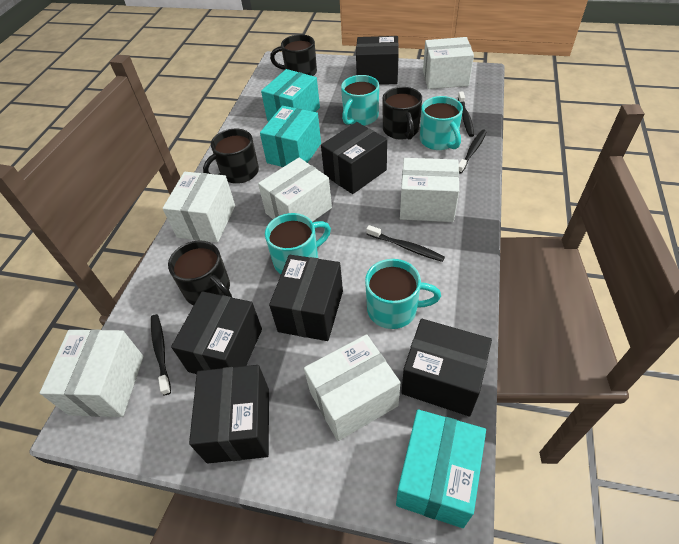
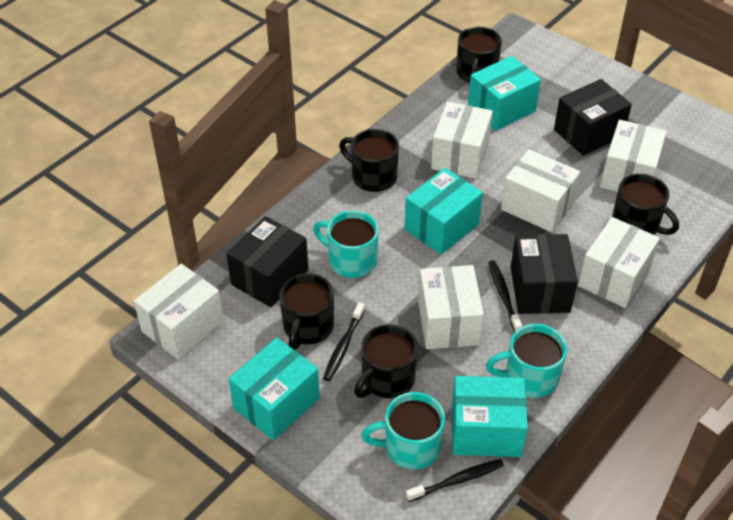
black box: [171,291,262,374] [189,365,269,463] [269,255,343,341] [321,122,387,194] [356,36,399,85] [401,319,492,417] = 6 -> [226,216,308,307] [511,234,578,314] [554,79,632,156] = 3
black mug: [168,240,232,305] [203,129,259,184] [270,34,317,76] [382,87,422,140] = 4 -> [279,273,334,350] [339,129,399,192] [354,324,418,398] [456,27,502,83] [612,174,679,235] = 5
black toothbrush: [151,314,171,396] [366,225,445,262] [458,92,474,137] [459,129,487,174] = 4 -> [323,302,365,381] [406,459,504,502] [488,260,522,332] = 3
turquoise box: [260,106,321,167] [261,69,320,121] [396,410,486,528] = 3 -> [228,337,320,440] [404,168,483,255] [452,376,528,457] [468,56,541,131] = 4
turquoise mug: [265,213,331,274] [341,75,379,126] [365,259,441,329] [420,96,463,150] = 4 -> [313,210,379,278] [361,392,445,469] [486,324,567,397] = 3

